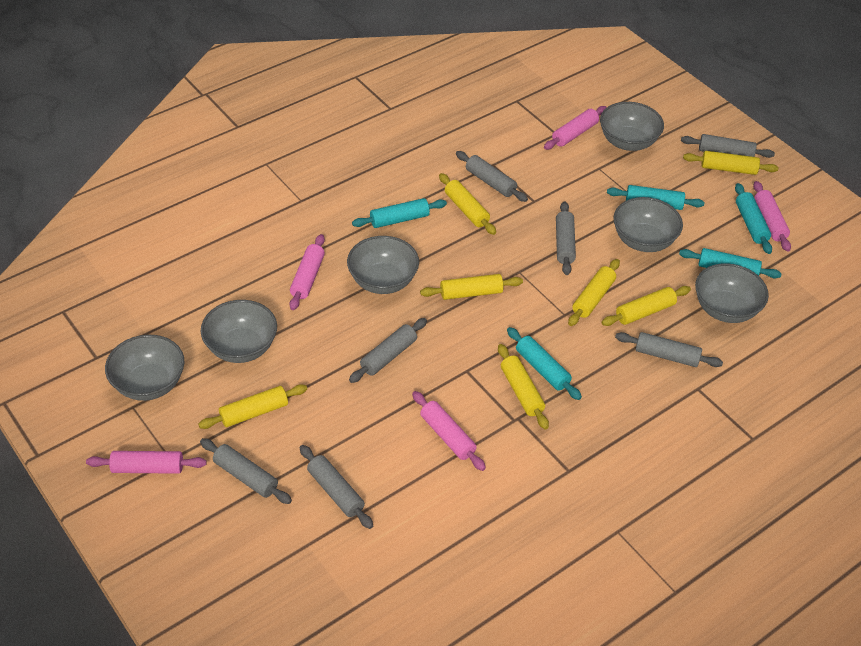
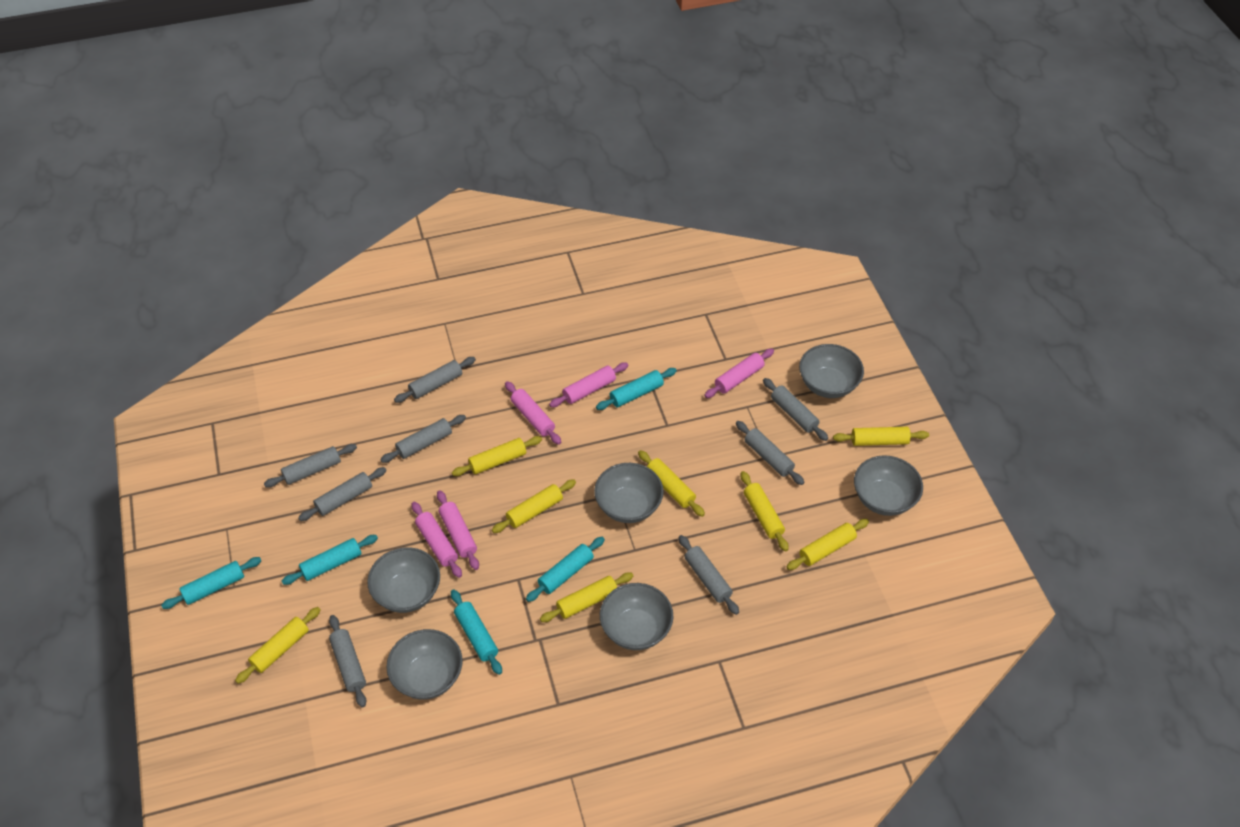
grey rolling pin: [200,438,292,504] [299,445,373,529] [349,318,427,383] [456,151,528,202] [556,201,576,275] [615,332,723,367] [681,134,775,158] = 7 -> [264,444,357,487] [298,467,387,521] [329,615,366,708] [380,415,466,463] [394,357,476,403] [679,535,739,615] [736,421,804,485] [763,378,828,441] = 8
yellow rolling pin: [198,384,307,429] [420,274,523,300] [439,173,496,235] [498,344,549,430] [568,259,620,326] [602,286,691,326] [683,151,779,175] = 7 -> [235,607,321,684] [452,436,542,476] [492,479,576,533] [540,572,633,622] [638,450,705,517] [741,471,789,552] [786,519,869,570] [833,427,929,446] = 8

